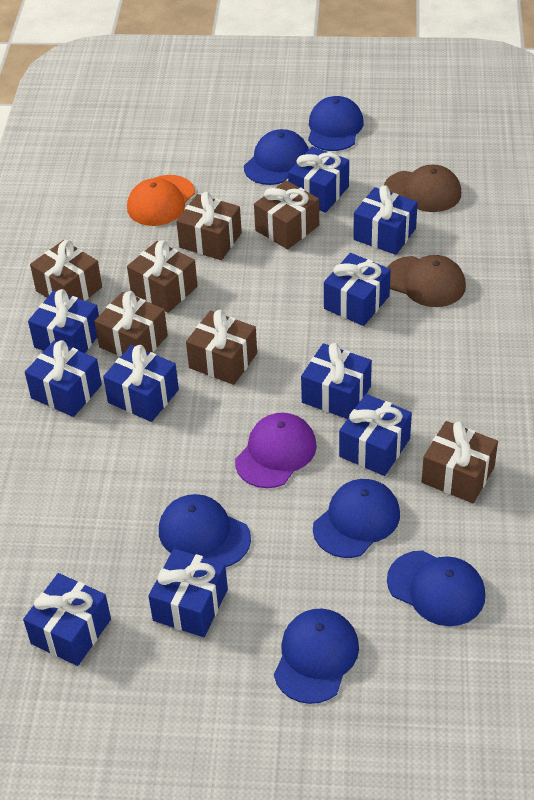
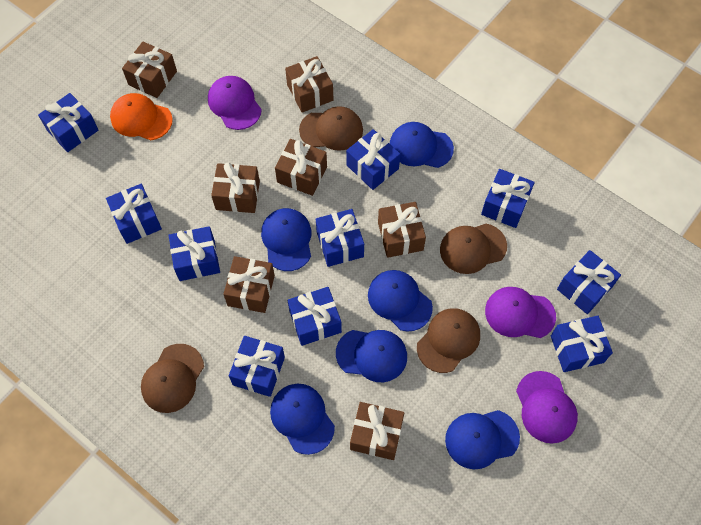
brown cap: [384,164,461,212] [387,255,466,307] = 2 -> [141,344,204,413] [299,106,363,151] [417,308,480,373] [440,224,507,274] = 4
purple cap: [235,413,317,488] = 1 -> [208,76,262,130] [485,287,556,338] [516,371,578,444] = 3

